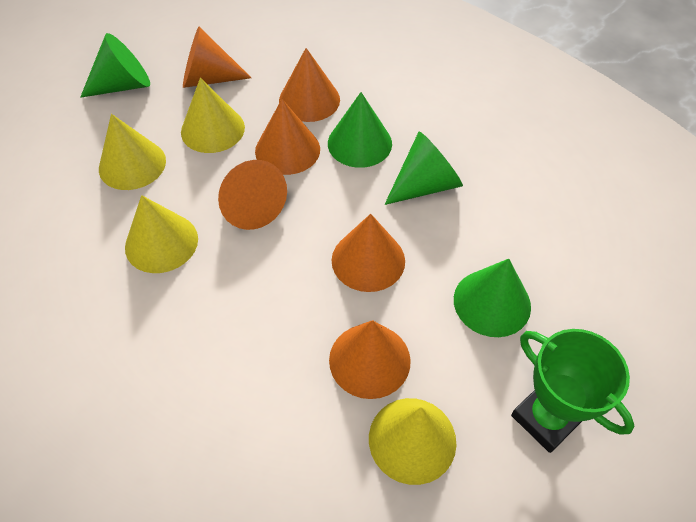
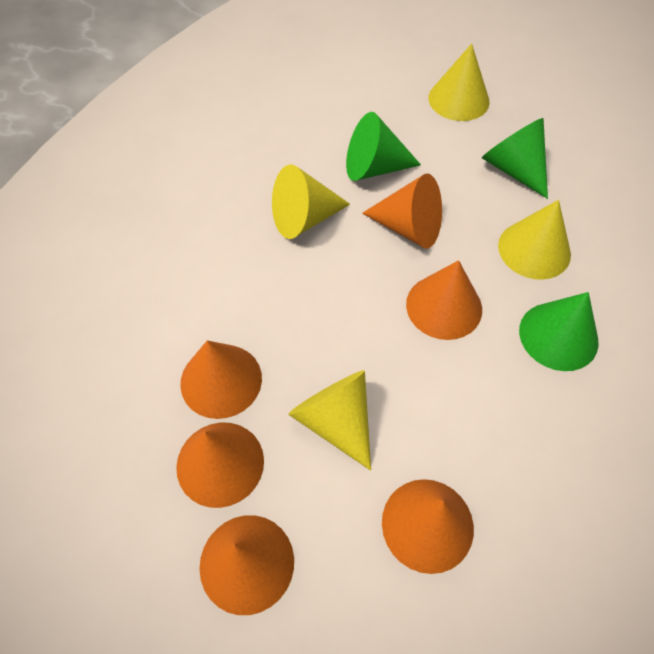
green cone: [80,33,150,98] [328,92,392,168] [384,131,463,205] [454,259,531,337] = 4 -> [346,112,421,181] [482,118,548,199] [519,292,599,371] = 3
green trophy: [511,329,634,453] = 1 -> none = 0

